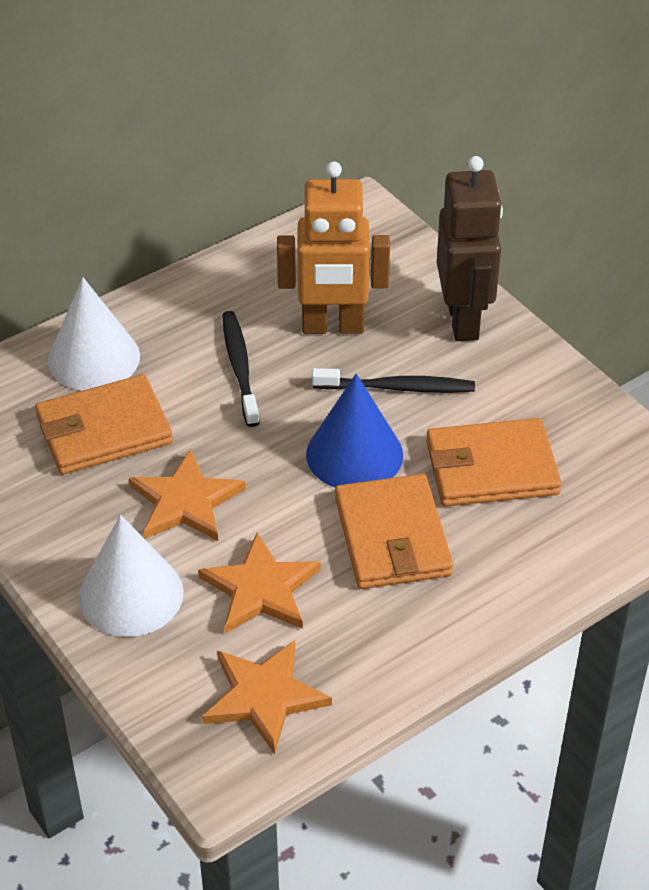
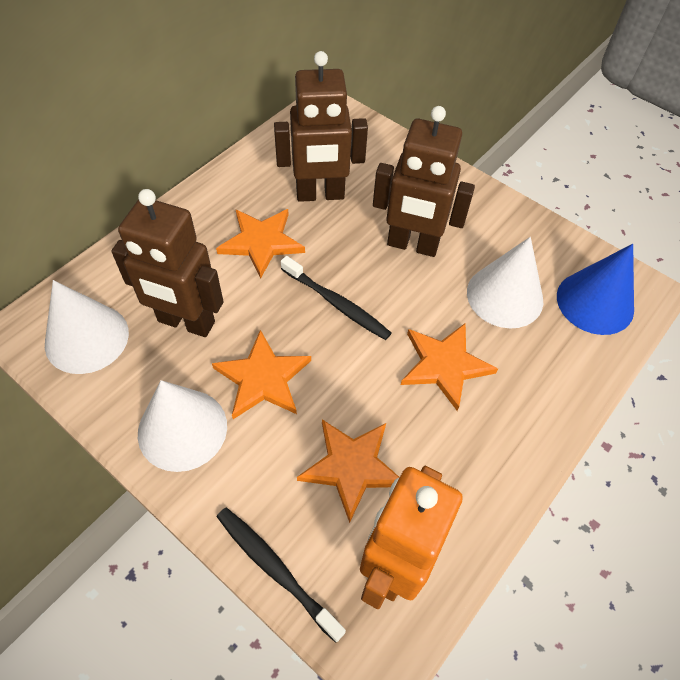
brown robot: [437,156,503,341] = 1 -> [111,189,224,337] [274,51,368,202] [373,106,475,257] = 3
orange star: [129,449,246,541] [198,533,321,634] [202,640,332,754] = 3 -> [212,330,311,419] [216,209,305,279] [297,419,400,523] [401,323,498,411] = 4
orange wallet: [35,374,173,475] [335,474,453,589] [426,418,562,506] = 3 -> none = 0
white cone: [48,277,140,391] [79,515,184,637] = 2 -> [45,280,129,374] [138,380,227,472] [467,237,543,328] = 3

